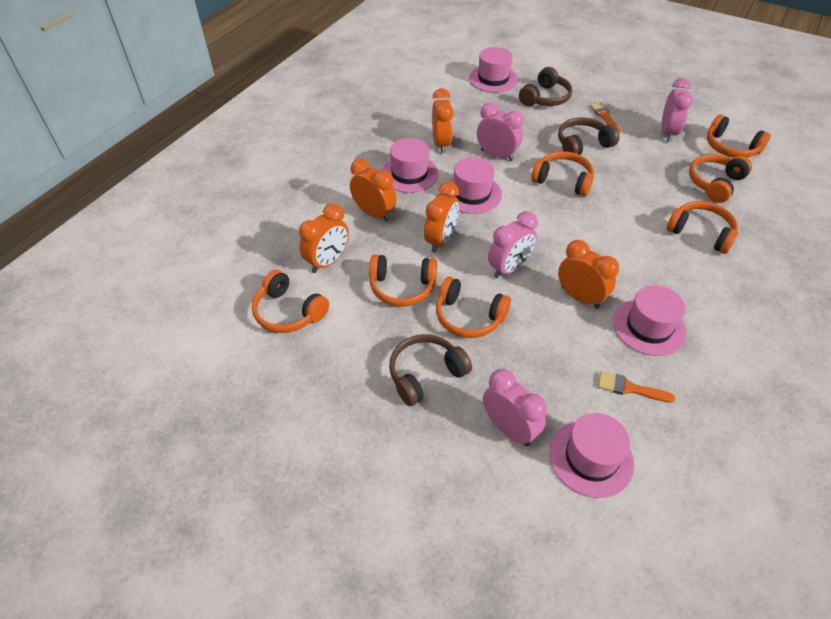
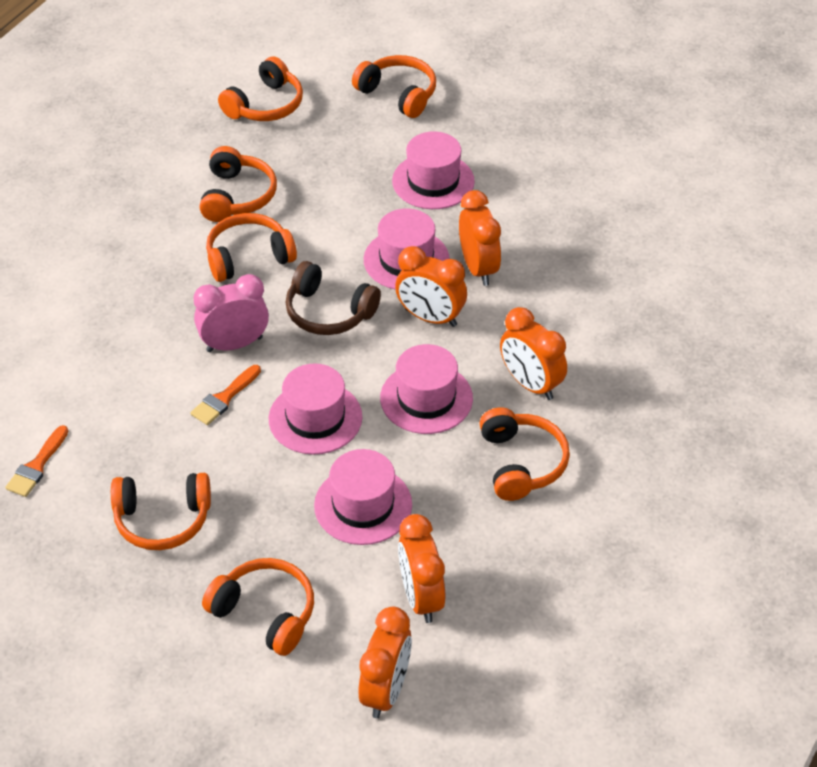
brown headphones: [389,334,472,406] [519,67,572,106] [558,117,619,155] = 3 -> [285,261,381,335] = 1
pink clock: [477,103,524,161] [483,369,547,446] [488,211,538,278] [661,78,693,142] = 4 -> [193,274,269,352] = 1

